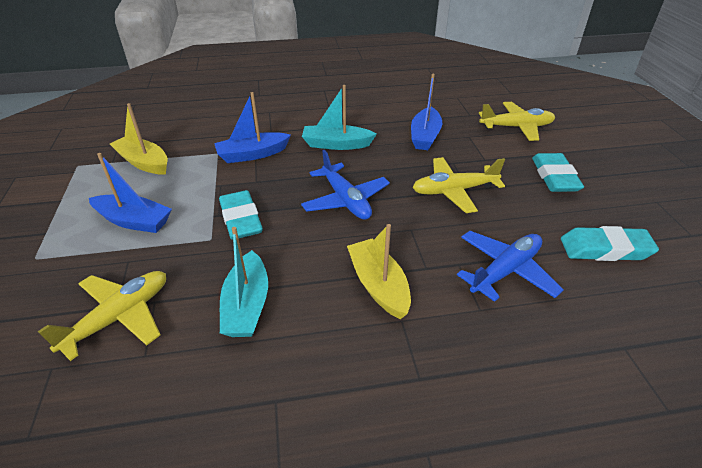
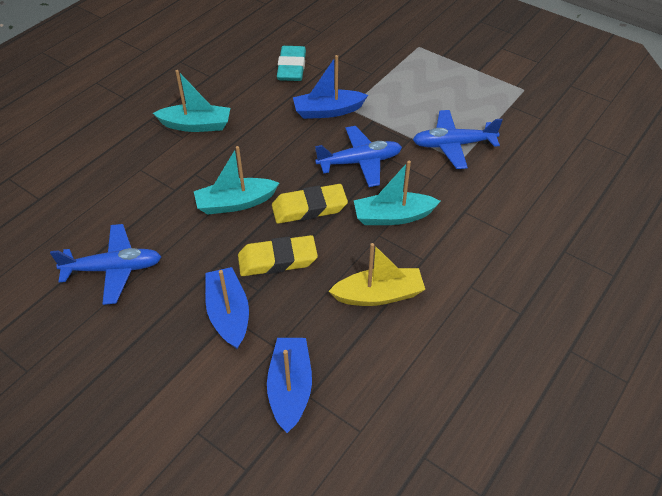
blue plane: [301,150,390,220] [457,231,564,302] = 2 -> [50,224,161,305] [315,126,402,187] [413,110,503,169] = 3
turquoise boat: [220,227,268,337] [302,85,377,150] = 2 -> [153,70,230,132] [194,146,279,215] [354,161,441,225] = 3
turquoise eraser: [219,190,263,240] [532,153,584,192] [561,226,659,261] = 3 -> [277,46,306,81] = 1
yellow boat: [110,103,168,175] [347,224,411,319] = 2 -> [328,243,425,306] = 1
yellow eraser: none = 0 -> [238,235,318,276] [272,184,348,224] = 2
yellow plane: [38,271,166,361] [412,157,505,213] [479,102,555,141] = 3 -> none = 0

